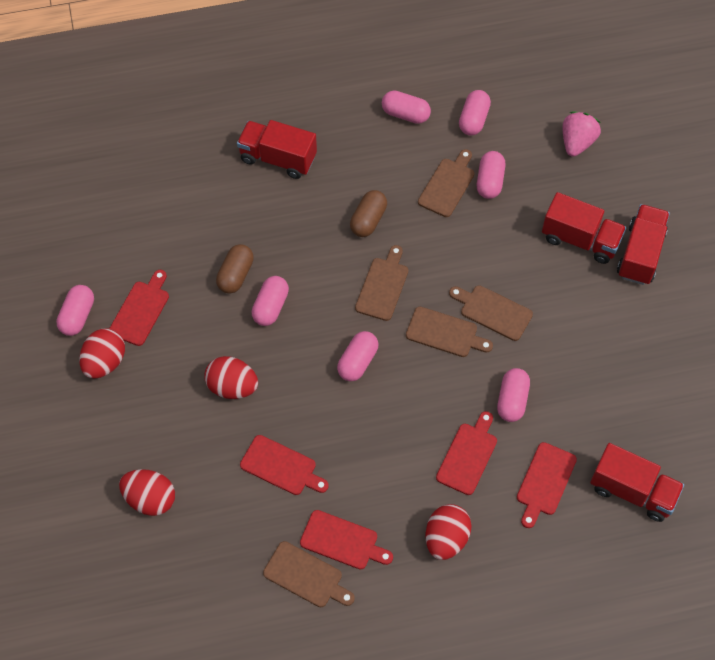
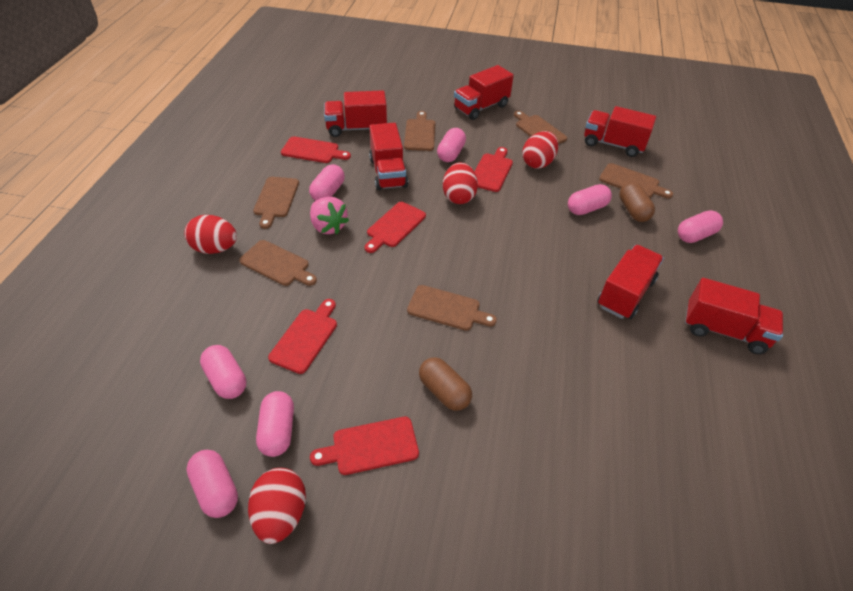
brown cutting board: [263,541,355,607] [355,245,408,321] [406,307,493,357] [418,149,474,217] [449,285,533,341] = 5 -> [239,240,317,286] [253,177,299,229] [404,111,435,151] [407,285,497,331] [514,111,567,144] [599,163,673,198] = 6
red truck: [237,120,317,179] [542,192,626,264] [590,443,684,522] [617,204,670,285] = 4 -> [324,90,387,137] [369,123,408,190] [454,65,514,120] [584,106,656,157] [597,245,664,319] [685,278,783,354] = 6

